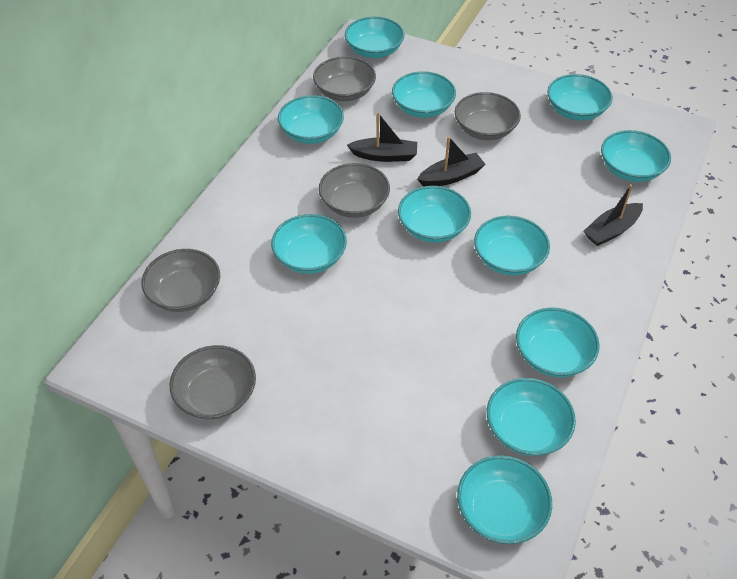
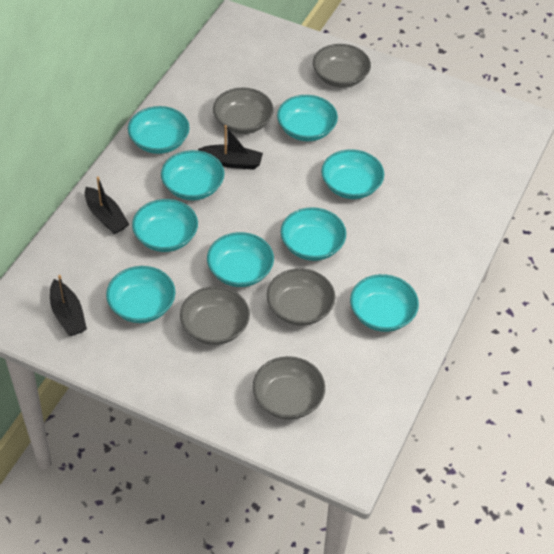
turquoise bowl: [271,214,347,274] [278,95,344,144] [345,17,404,58] [392,71,456,118] [398,186,471,243] [457,455,552,544] [474,216,550,275] [487,378,576,456] [516,308,600,377] [547,74,613,121] [601,130,671,182] = 11 -> [106,266,175,323] [128,106,190,154] [132,199,198,252] [161,150,225,200] [207,232,274,287] [277,95,338,141] [281,207,346,261] [321,149,384,199] [350,274,419,332] = 9

